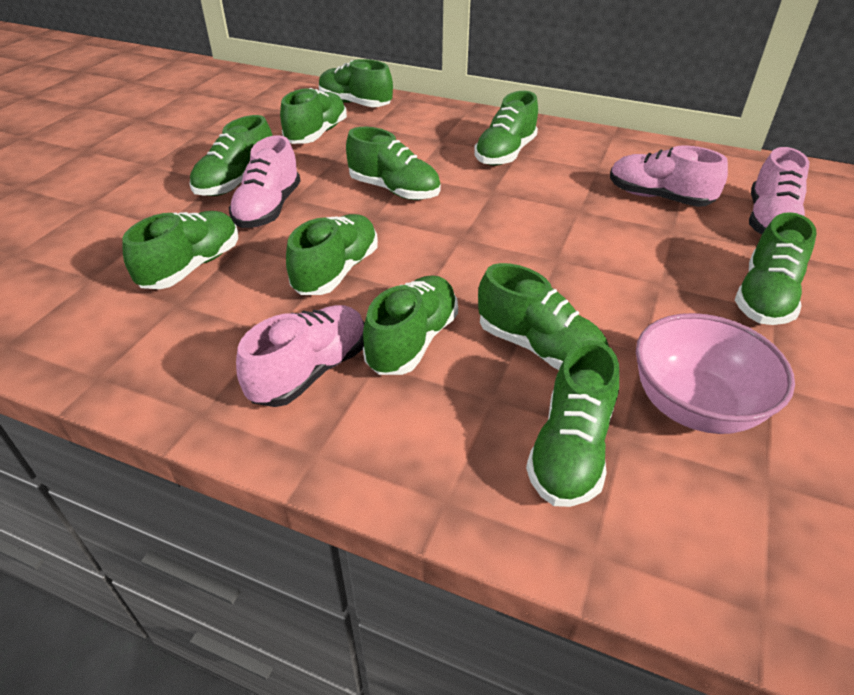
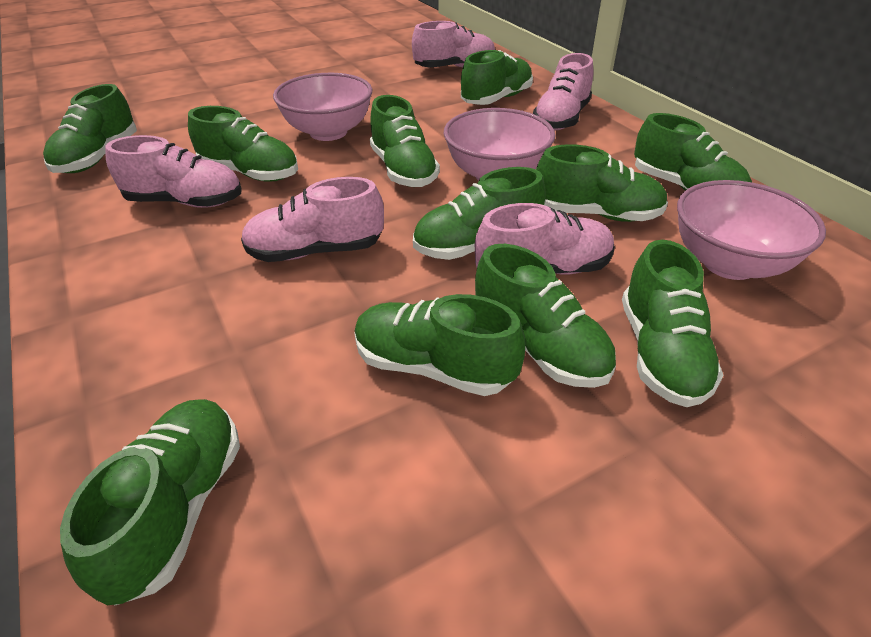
pink bowl: [636,313,795,434] = 1 -> [273,73,372,141] [444,108,555,181] [677,180,826,280] = 3
pink shoe: [229,135,300,228] [236,305,364,407] [610,145,728,207] [749,147,809,235] = 4 -> [105,135,242,208] [241,177,384,262] [412,21,495,67] [475,203,615,275] [533,53,593,130] = 5

